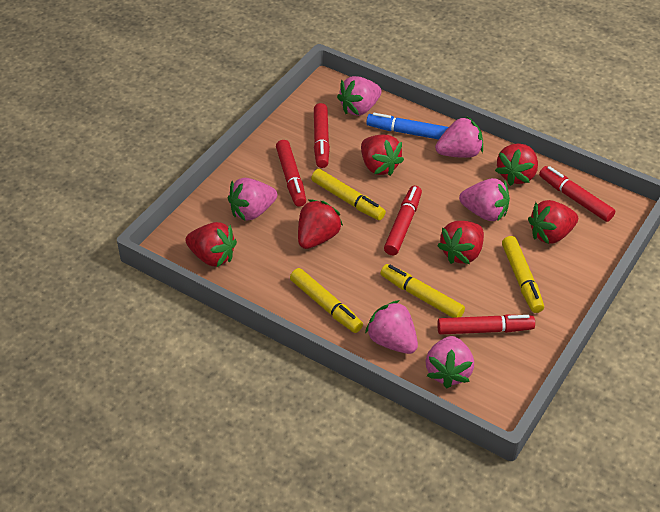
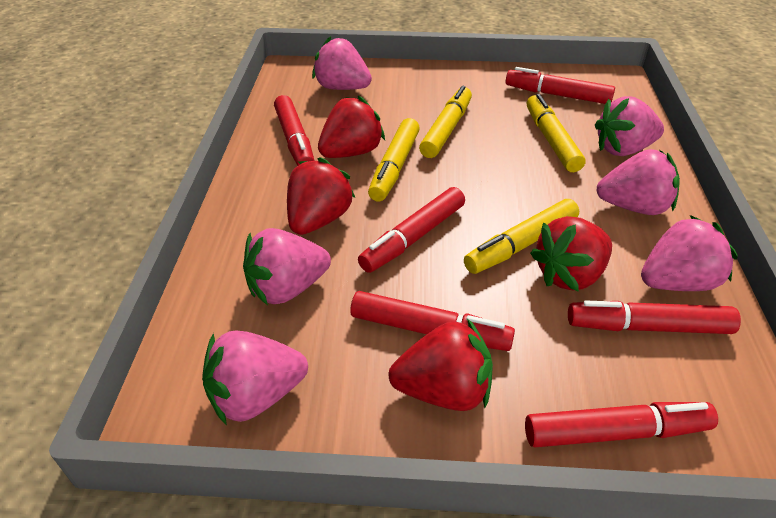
blue marker: [366,113,448,140] = 1 -> none = 0
red marker: [276,140,306,207] [314,103,330,168] [384,186,422,255] [437,315,535,335] [539,166,615,222] = 5 -> [274,95,315,166] [350,291,515,351] [358,187,465,273] [505,67,615,104] [525,402,718,447] [568,301,741,334] = 6
red strawberry: [185,222,237,267] [298,199,343,249] [361,135,404,176] [437,221,484,264] [495,143,538,186] [528,200,578,244] = 6 -> [287,157,355,235] [318,96,385,158] [389,318,493,411] [530,216,612,292] = 4

